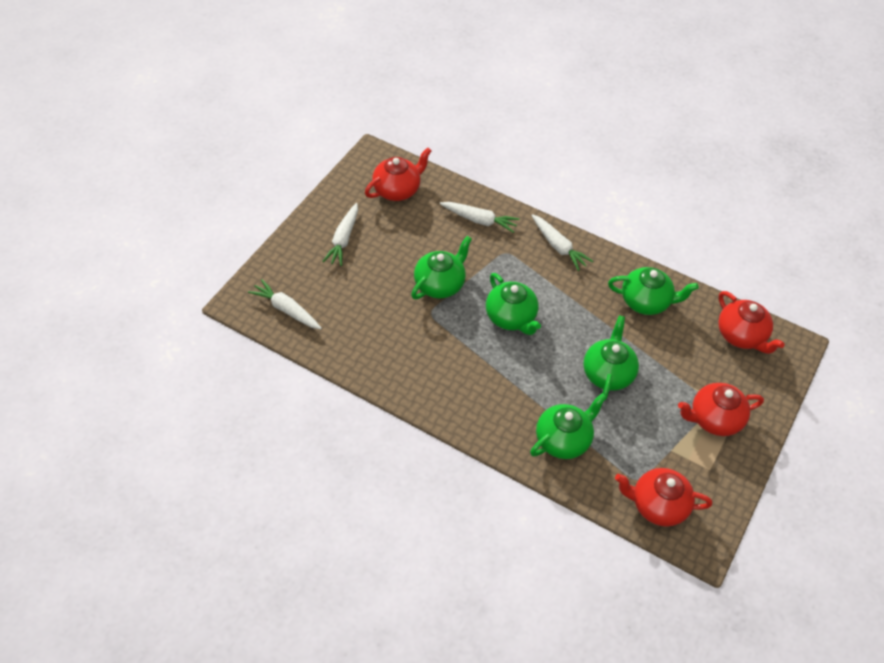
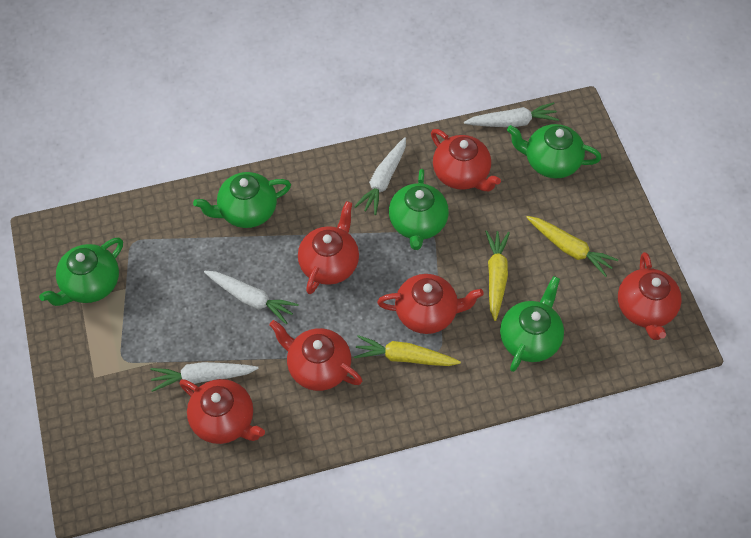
red teapot: [365,147,431,201] [615,468,712,527] [678,383,764,436] [718,291,785,354] = 4 -> [180,379,265,444] [269,320,362,391] [298,201,359,294] [377,274,484,334] [431,129,501,192] [618,252,682,340] = 6
yellow carrot: none = 0 -> [354,335,461,366] [485,230,510,321] [526,216,618,277] = 3

